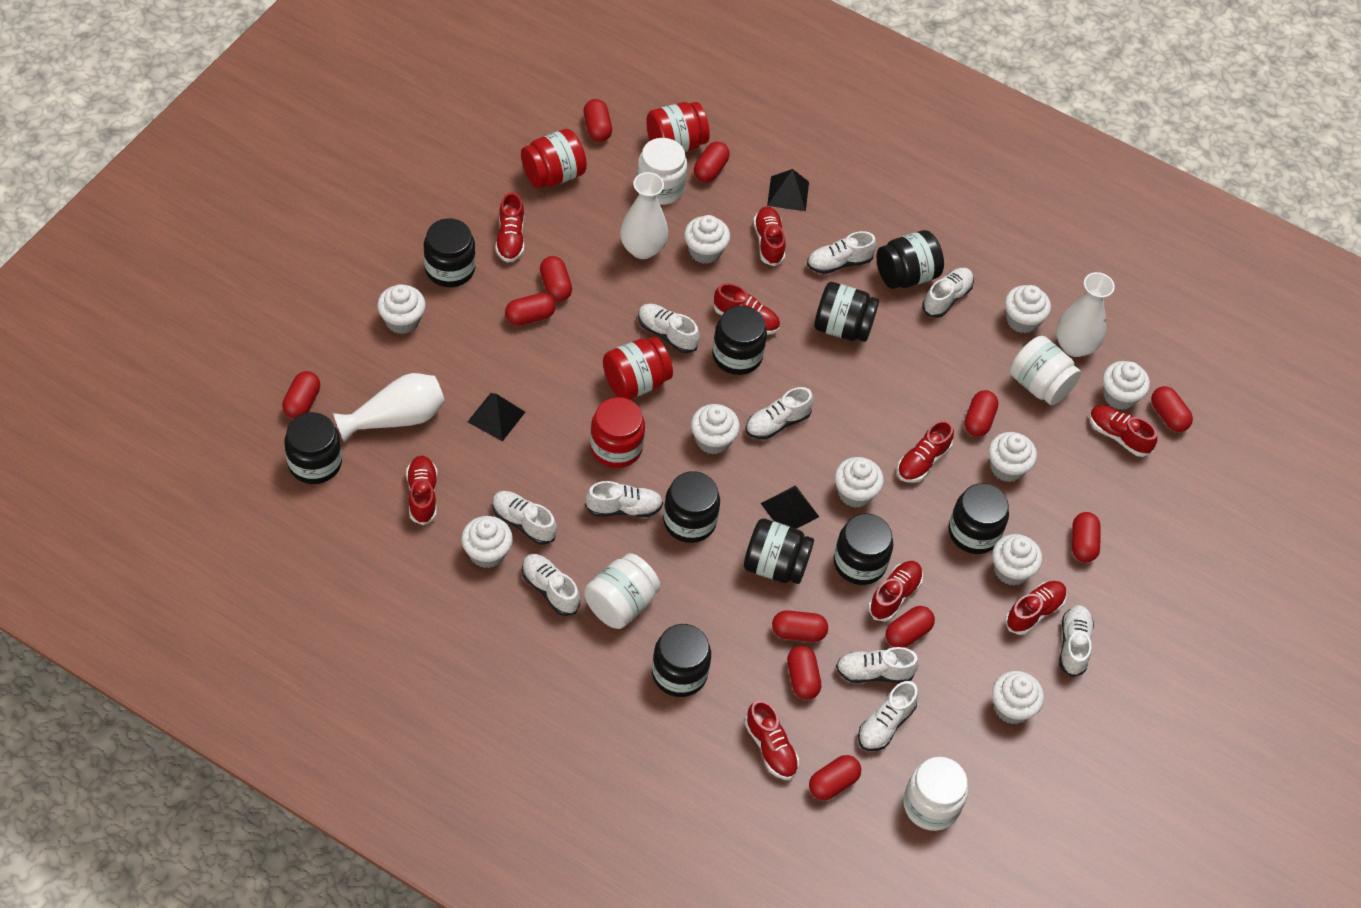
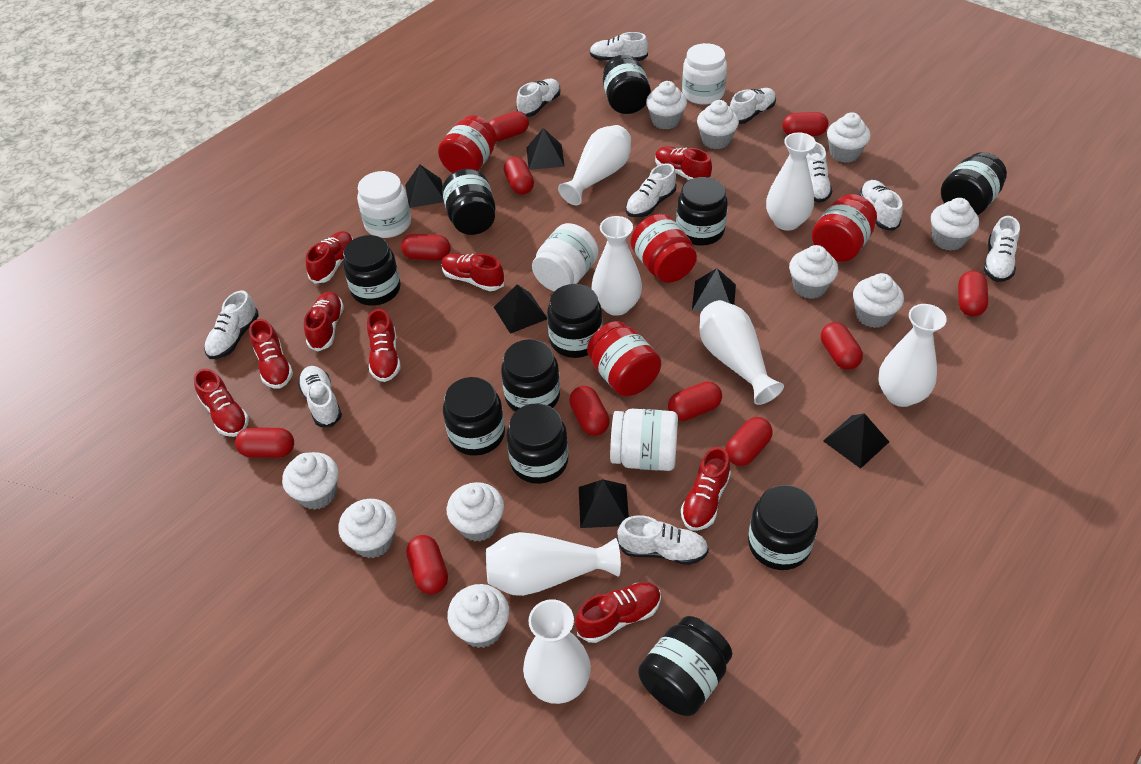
black jar: [284,412,342,484] [424,218,476,287] [652,624,711,697] [663,471,720,543] [712,306,767,375] [744,518,814,584] [814,282,879,342] [834,513,893,585] [876,230,944,289] [949,483,1009,554] = 10 -> [343,235,401,306] [442,169,495,235] [443,377,505,456] [501,339,560,412] [506,403,568,484] [547,284,602,358] [603,55,651,114] [638,616,732,716] [676,177,728,246] [748,485,818,570] [941,152,1007,215] = 11
black pyramid: [468,393,525,441] [761,485,819,529] [767,169,809,211] = 3 -> [405,165,444,208] [494,284,547,334] [527,128,565,170] [579,480,629,528] [692,268,736,311] [823,413,889,469] = 6
red capsule: [282,371,320,419] [505,293,556,326] [540,256,572,302] [584,99,612,142] [694,142,730,182] [772,610,828,642] [787,645,821,700] [809,755,861,800] [885,606,935,648] [964,390,998,437] [1072,512,1101,562] [1151,386,1193,432] = 12 -> [235,428,294,458] [401,234,451,260] [406,535,448,594] [489,111,529,141] [504,157,534,195] [569,386,609,436] [668,381,722,421] [725,417,773,466] [782,112,828,136] [821,322,863,370] [958,271,988,316] = 11
white vase: [333,373,445,443] [620,172,668,259] [1056,272,1115,357] = 3 -> [486,532,621,596] [523,599,591,704] [558,125,631,205] [592,216,642,316] [699,300,784,405] [766,132,816,231] [878,304,947,407] = 7

